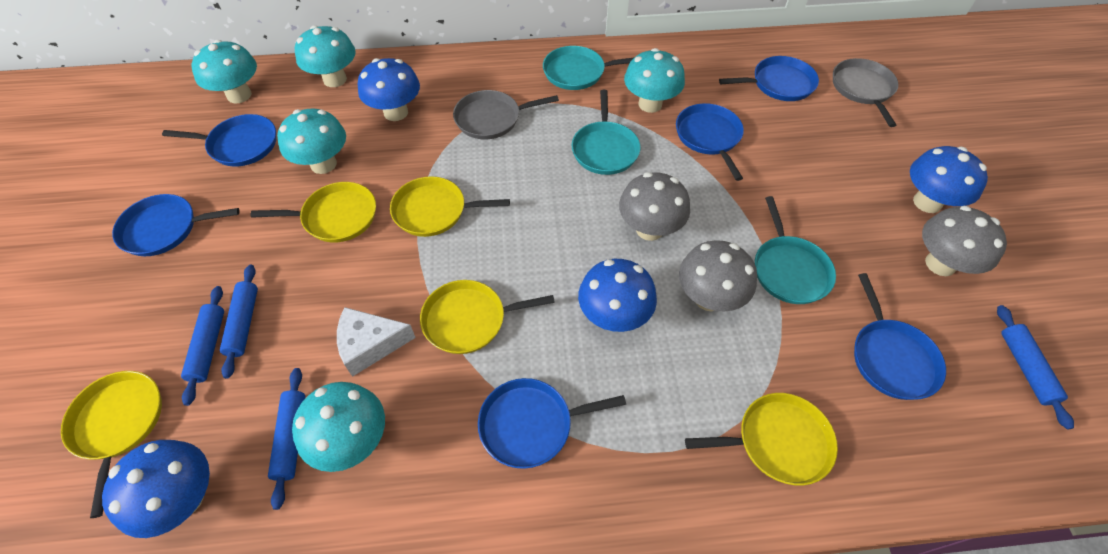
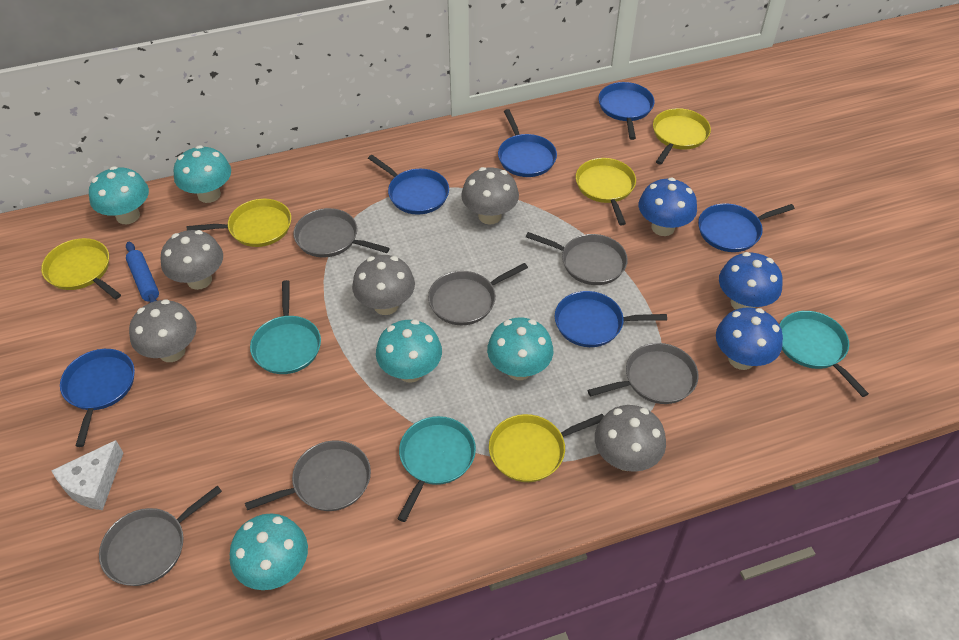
blue mushroom: [102,440,210,538] [358,58,420,121] [578,259,657,332] [910,146,988,213] = 4 -> [639,178,697,236] [716,307,783,370] [719,252,783,310] = 3
blue rolling pin: [181,286,224,406] [220,265,258,379] [268,368,306,510] [997,305,1074,430] = 4 -> [126,242,159,303] = 1
grey mushroom: [619,172,690,241] [679,240,757,312] [922,206,1007,276] = 3 -> [129,299,197,362] [161,230,223,290] [352,255,415,315] [461,167,519,225] [595,405,666,472] = 5
grey pan: [453,90,559,139] [833,58,899,127] = 2 -> [99,485,222,586] [245,441,371,511] [293,208,390,257] [428,263,528,325] [526,232,628,285] [588,343,699,404] = 6

